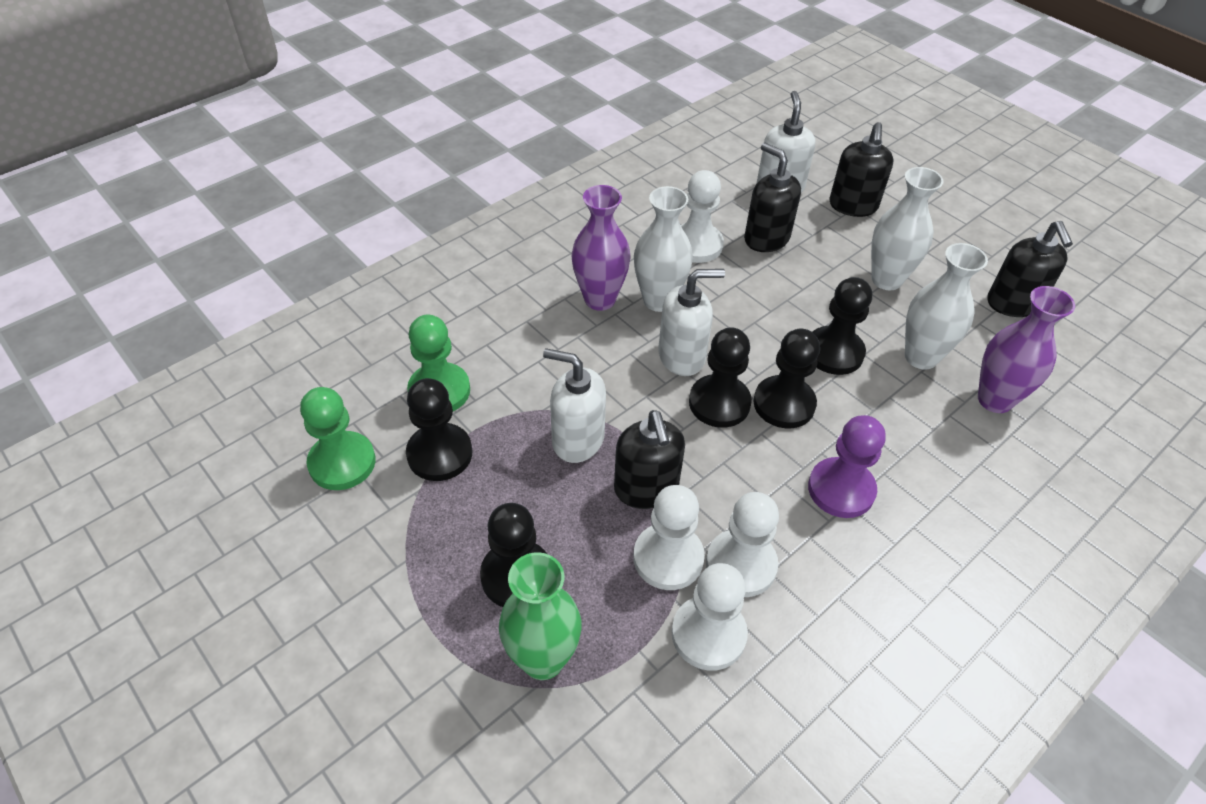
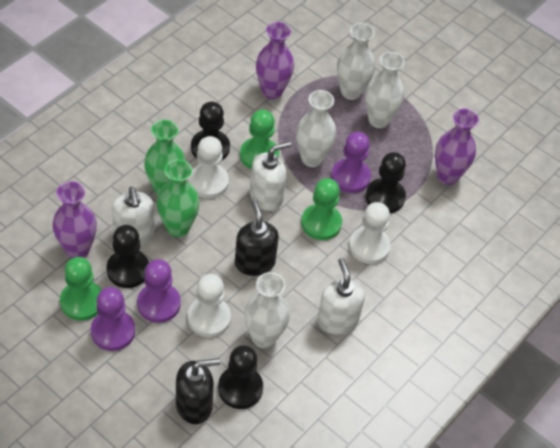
black pawn: [406,378,472,481] [480,503,547,607] [689,328,752,428] [753,329,820,428] [812,277,872,375] = 5 -> [106,225,149,288] [191,101,230,160] [218,345,263,409] [366,152,406,213] = 4
black soap dispenser: [614,410,685,509] [744,143,801,252] [829,122,894,217] [987,221,1073,317] = 4 -> [176,358,220,424] [235,199,279,276] = 2
green pawn: [300,387,376,490] [407,315,470,411] = 2 -> [60,257,101,321] [240,109,279,170] [301,178,342,240] = 3
green vase: [499,552,582,680] = 1 -> [144,120,186,195] [157,160,200,237] = 2
purple pawn: [808,415,886,518] = 1 -> [91,287,135,351] [137,259,181,323] [331,132,371,193] = 3
purple vase: [572,185,631,311] [978,286,1075,413] = 2 -> [53,181,97,258] [256,22,294,99] [435,109,479,185] = 3
white pawn: [633,485,705,590] [672,563,748,671] [681,170,724,263] [706,492,779,597] = 4 -> [188,274,231,337] [189,136,229,198] [349,202,391,264] = 3
white vase: [634,186,693,312] [871,167,944,290] [905,243,988,369] = 3 -> [244,272,290,348] [296,90,336,167] [337,23,375,100] [365,52,405,128] = 4

